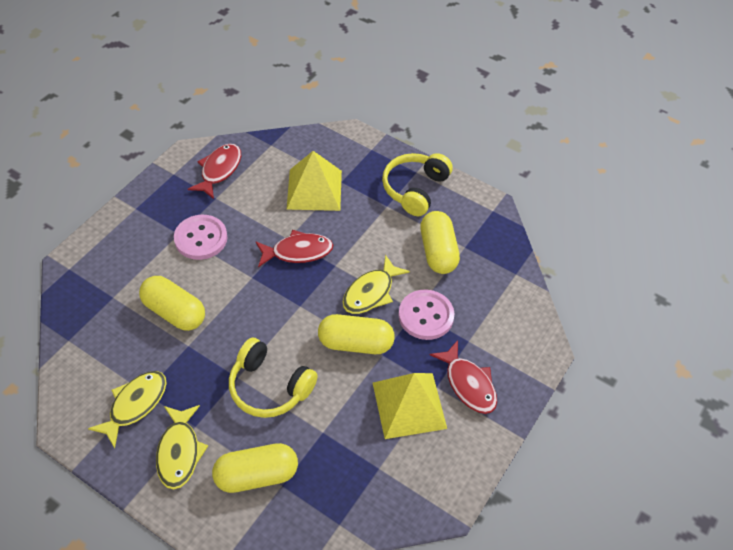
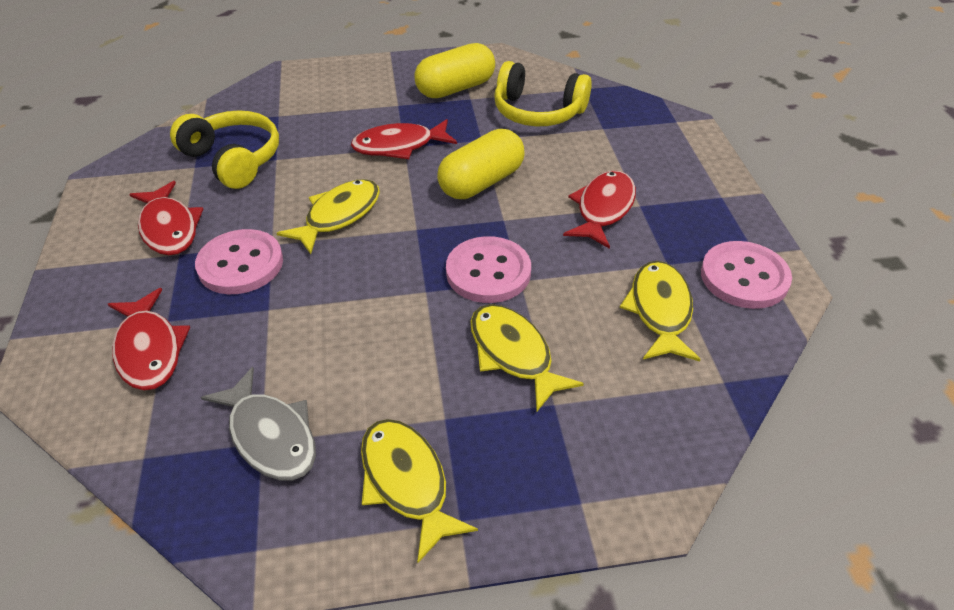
grey fish: none = 0 -> [201,367,316,480] = 1
pink button: [174,215,227,260] [399,290,454,340] = 2 -> [195,229,283,294] [446,236,531,303] [701,241,792,309] = 3
red fish: [188,144,241,199] [255,230,333,267] [430,340,497,414] = 3 -> [108,288,190,390] [129,181,203,255] [351,119,457,159] [563,171,636,249] = 4
yellow capsule: [139,276,205,331] [212,443,298,493] [318,314,395,354] [420,211,460,274] = 4 -> [414,43,495,98] [437,129,524,199] = 2
yellow fish: [88,371,167,448] [156,405,208,489] [343,255,410,314] = 3 -> [277,179,380,254] [361,419,478,563] [471,304,584,411] [620,261,701,362] = 4
yellow pyramid: [287,151,342,211] [373,373,447,439] = 2 -> none = 0

